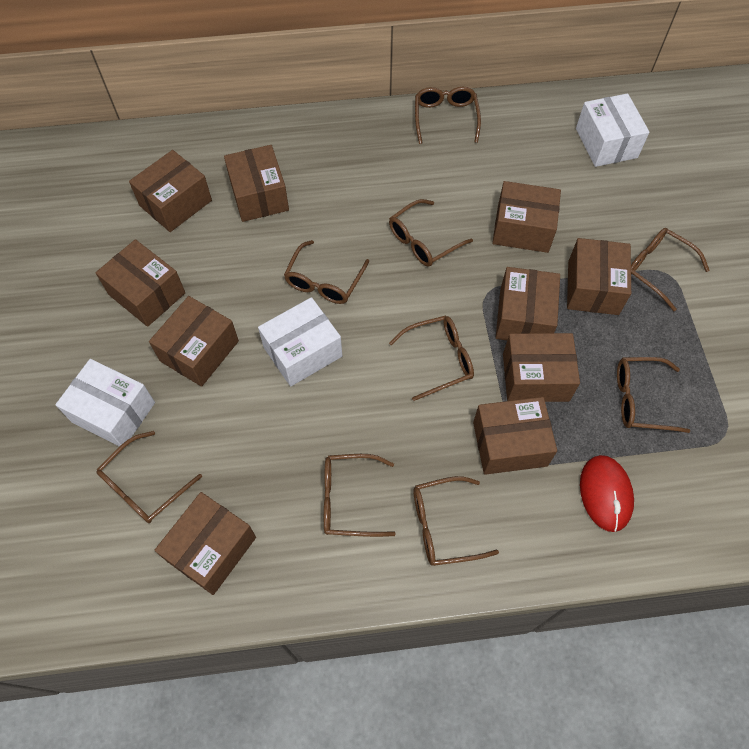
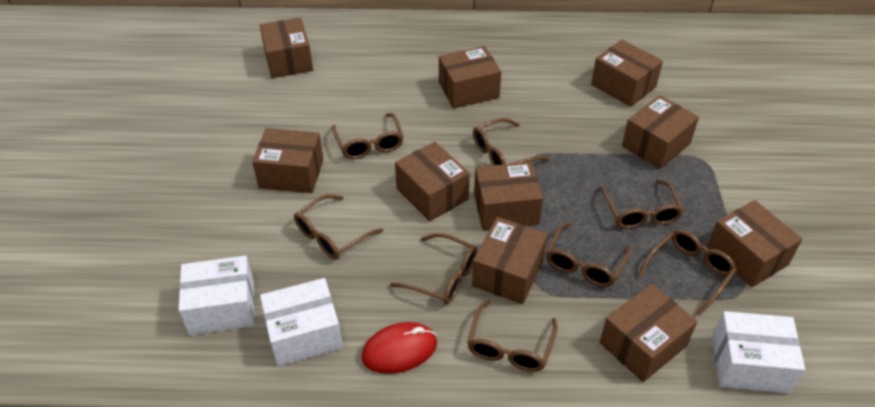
brown glasses: [97,431,202,523] [284,240,369,304] [324,454,396,537] [389,199,473,267] [389,316,474,401] [414,476,499,566] [415,87,481,144] [617,357,690,433] [631,228,710,311] = 9 -> [294,194,383,259] [332,113,404,159] [390,233,477,304] [467,301,558,372] [473,118,550,165] [546,223,632,287] [599,180,684,229] [638,230,737,316] = 8

